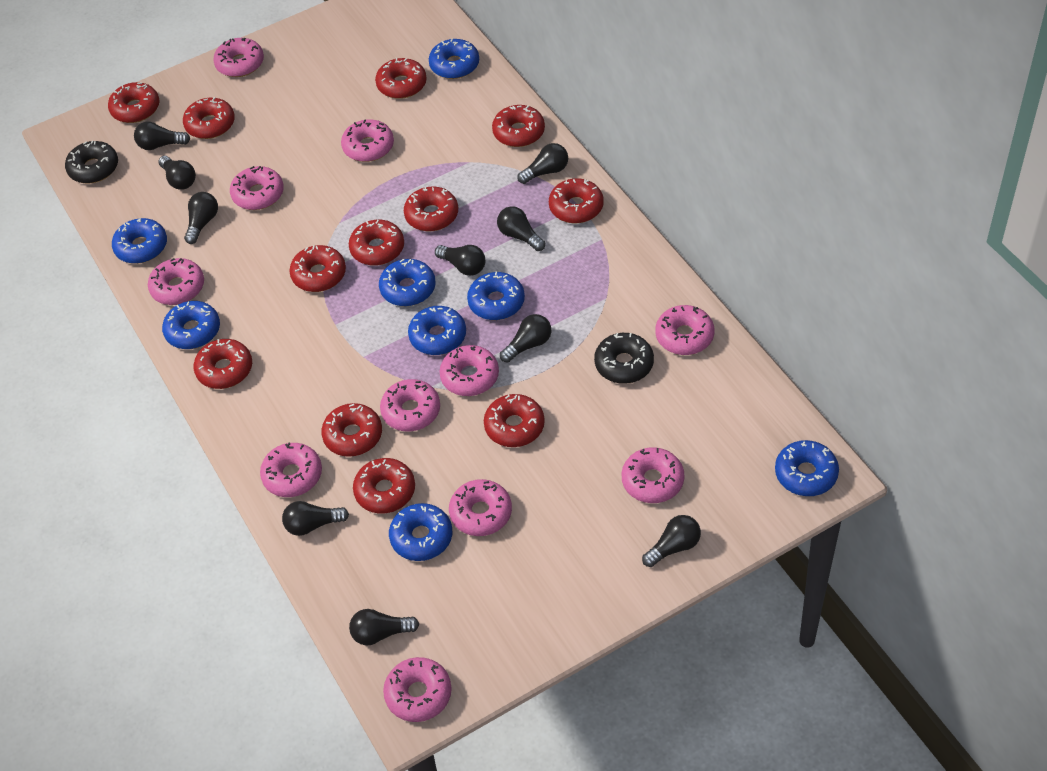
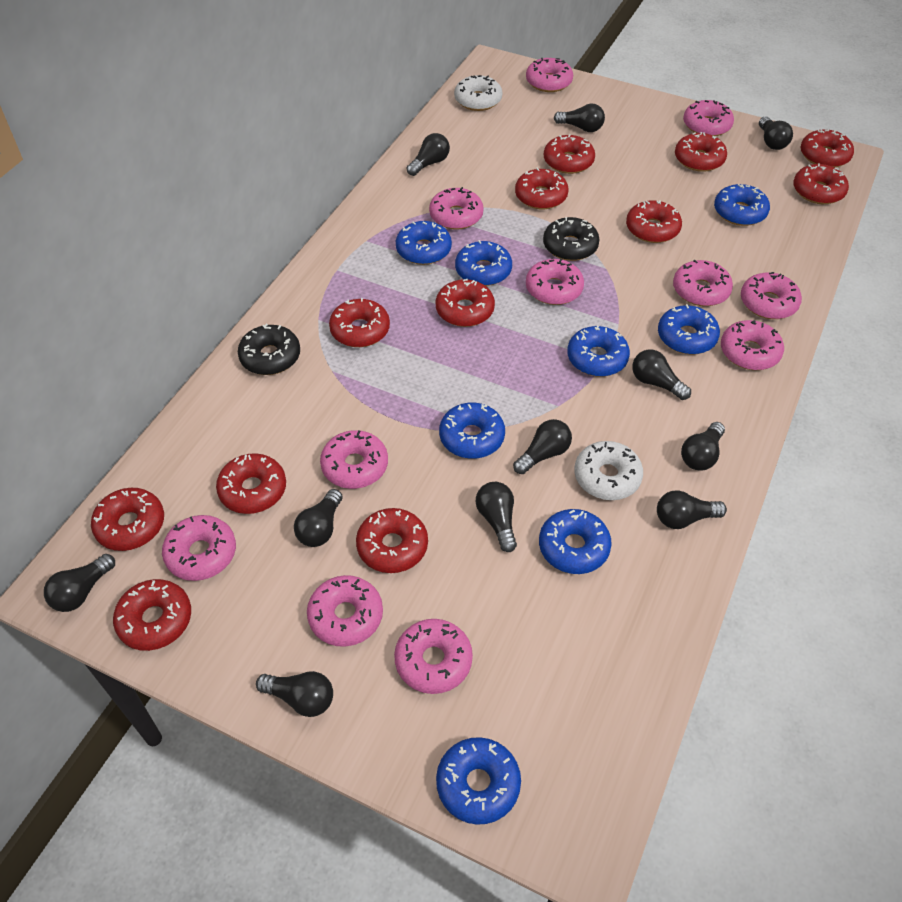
black light bulb: [134,122,190,150] [158,156,196,190] [184,192,218,244] [282,501,349,536] [349,609,419,645] [435,245,485,276] [497,206,545,251] [500,314,551,363] [517,143,568,184] [642,515,701,567] = 10 -> [44,554,115,612] [256,671,333,717] [294,489,343,547] [407,133,450,176] [476,482,517,552] [513,419,572,474] [554,104,605,132] [632,349,691,400] [657,490,727,529] [681,422,725,471] [759,116,793,150] = 11
white donut: none = 0 -> [454,75,502,111] [574,441,643,500] = 2

